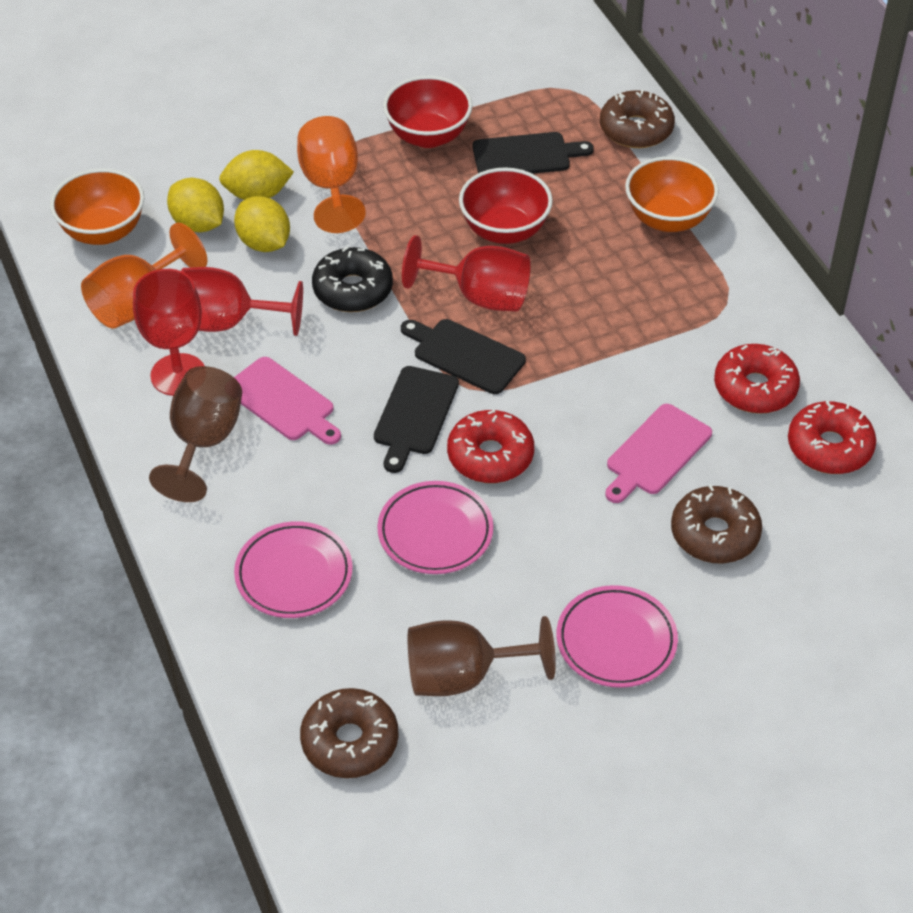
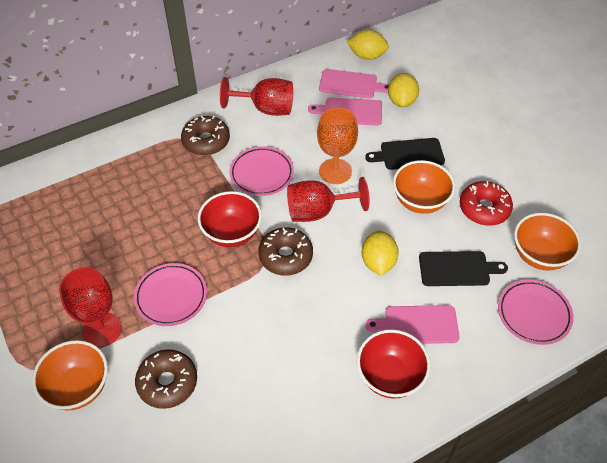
black cutting board: [374,366,459,473] [401,319,526,394] [472,132,594,174] = 3 -> [365,138,445,170] [419,251,508,286] = 2
black donut: [312,247,393,312] = 1 -> none = 0
brown goblet: [149,366,242,502] [408,616,556,696] = 2 -> none = 0
orange bowl: [50,169,144,245] [625,156,719,232] = 2 -> [32,340,108,411] [393,160,455,214] [514,213,581,271] = 3
orange goblet: [81,223,207,329] [297,116,366,233] = 2 -> [317,108,358,184] = 1
pink cutting board: [234,357,341,445] [605,404,712,503] = 2 -> [308,98,382,125] [319,69,389,98] [365,305,460,344] = 3
red donut: [447,410,534,483] [714,344,800,414] [788,401,876,474] = 3 -> [460,181,513,226] = 1

